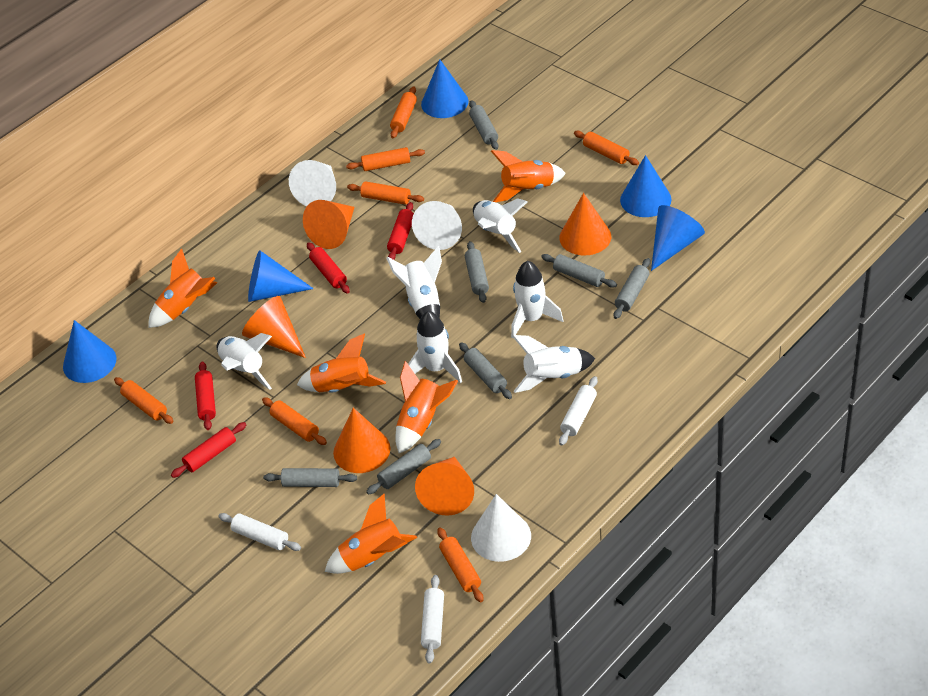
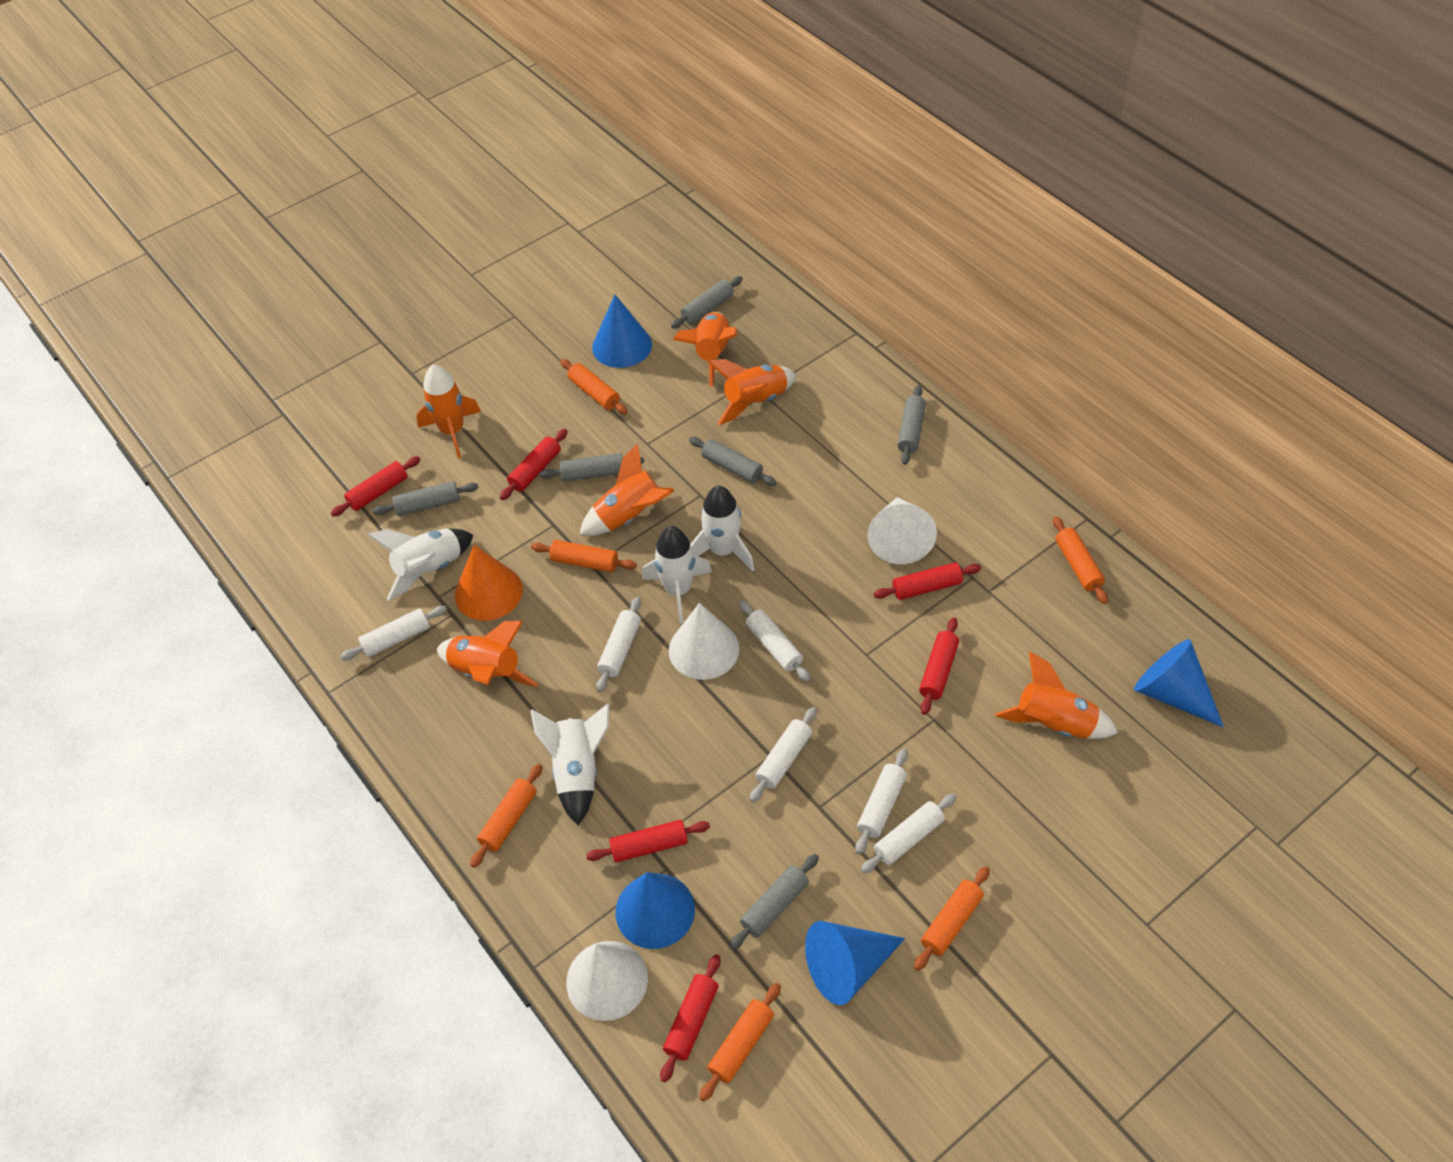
blue cone: [63,320,116,383] [248,250,314,302] [421,59,468,118] [620,155,672,217] [651,205,705,271] = 5 -> [592,295,652,368] [616,872,695,949] [805,921,905,1005] [1134,639,1224,727] = 4
grey rolling pin: [263,468,357,487] [366,439,441,495] [459,342,512,399] [465,241,489,303] [469,100,498,150] [541,254,617,288] [614,258,650,319] = 7 -> [373,481,479,516] [539,453,644,482] [671,276,743,328] [689,437,777,486] [729,854,819,950] [898,385,926,465] = 6
orange cone: [242,296,306,358] [303,200,355,249] [333,408,390,473] [415,457,474,516] [560,193,611,255] = 5 -> [455,545,523,621] = 1
orange rocket: [148,248,217,328] [297,334,386,393] [325,493,417,574] [395,361,458,453] [491,150,566,202] = 5 -> [416,365,481,458] [437,621,538,687] [580,443,675,536] [673,312,737,387] [708,359,796,425] [995,652,1118,739] = 6
orange rolling pin: [114,377,174,424] [262,397,327,445] [346,147,425,171] [347,181,424,205] [390,86,417,138] [437,527,483,602] [574,131,639,165] = 7 -> [470,764,542,868] [531,540,637,572] [560,359,627,414] [699,983,781,1102] [914,866,990,971] [1053,516,1108,604] = 6
red rolling pin: [171,422,246,478] [195,362,216,430] [307,242,350,293] [387,202,414,260] = 4 -> [331,456,420,517] [500,429,568,500] [586,820,710,863] [660,954,720,1082] [874,563,981,600] [919,617,959,715] = 6
white rocket: [217,333,272,390] [386,246,442,319] [408,311,462,383] [473,198,527,253] [511,261,564,338] [512,335,595,393] = 6 -> [368,529,473,601] [530,704,609,825] [642,526,712,624] [690,486,754,572] = 4
white rolling pin: [218,513,301,551] [421,575,444,664] [559,376,598,446] = 3 -> [340,606,447,660] [596,597,641,692] [739,600,810,682] [750,707,817,802] [855,749,908,854] [861,794,957,873] = 6

